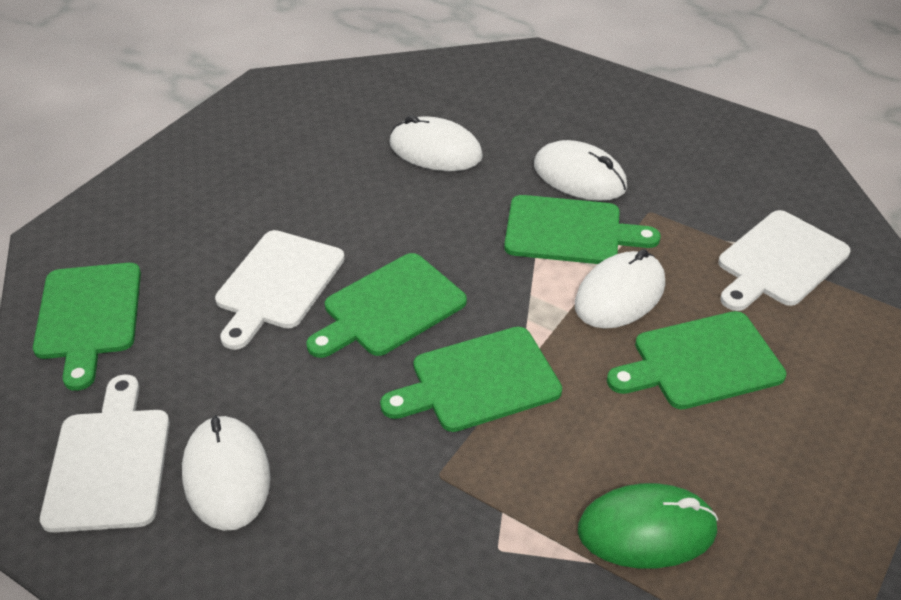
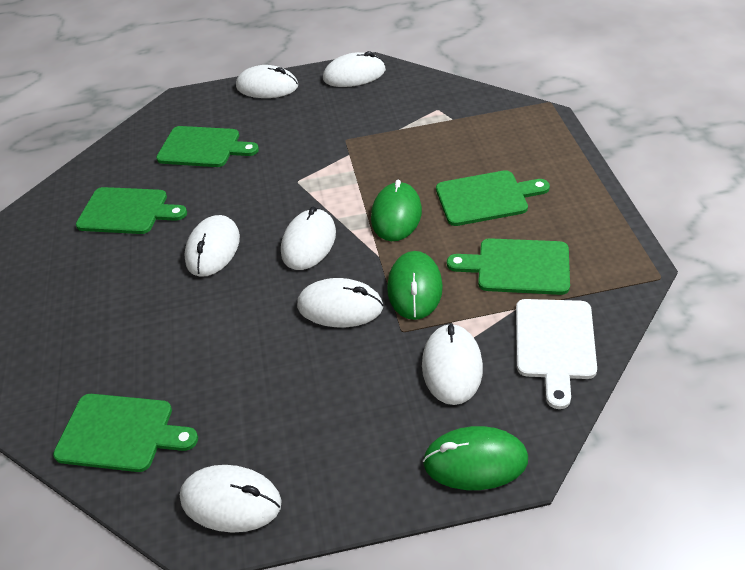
green mouse: [578,483,718,569] = 1 -> [371,180,422,241] [387,251,443,320] [423,426,528,490] = 3
white cutting board: [40,374,170,533] [215,230,345,350] [718,210,851,311] = 3 -> [516,299,597,409] = 1
white mouse: [182,415,271,531] [389,115,483,171] [534,140,627,201] [575,249,665,328] = 4 -> [180,465,282,533] [184,215,240,277] [236,65,298,98] [281,207,336,270] [297,278,383,327] [323,51,386,87] [422,323,483,405] = 7

